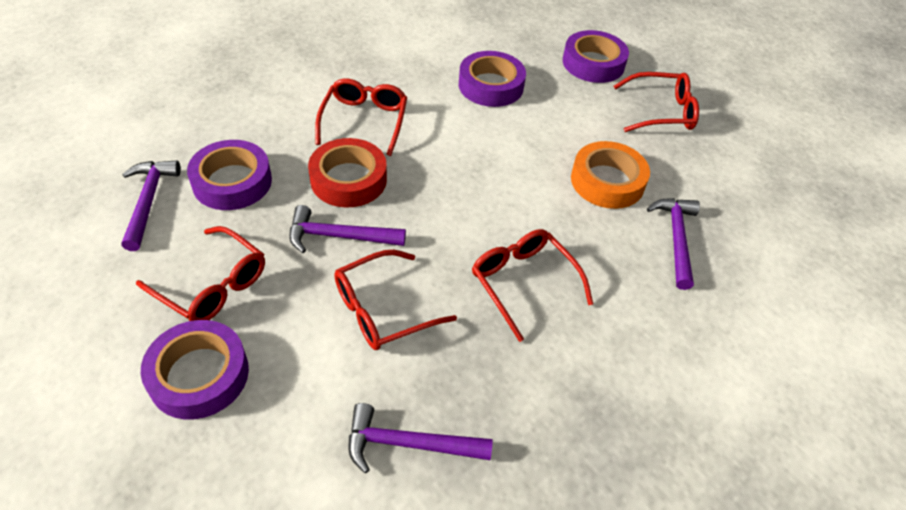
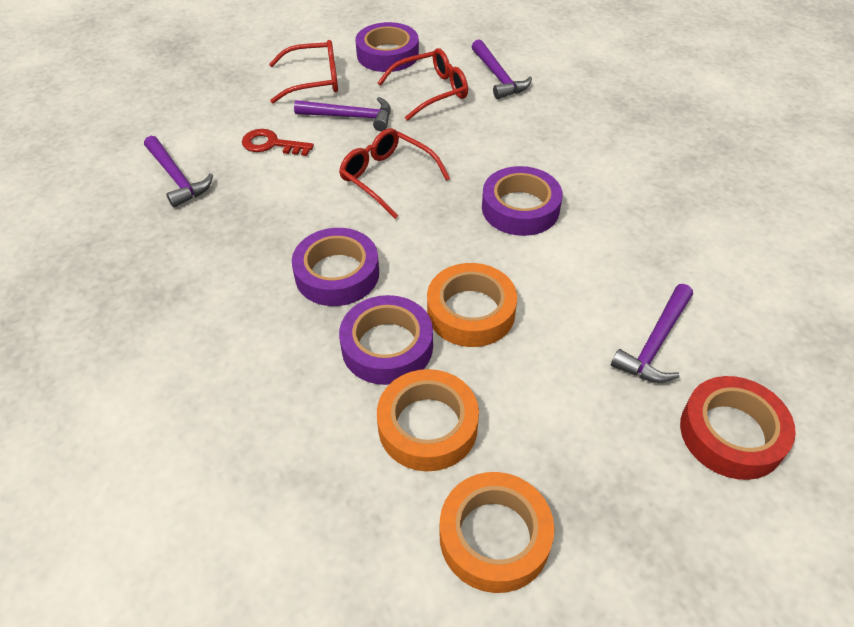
orange tape: [571,141,650,209] = 1 -> [377,369,479,471] [427,263,517,347] [440,472,554,593] = 3
red glasses: [136,226,265,321] [315,79,407,156] [334,250,457,350] [472,229,593,342] [614,72,699,132] = 5 -> [269,40,338,103] [339,128,450,219] [378,48,468,121] = 3
red key: none = 0 -> [242,129,314,156] = 1

